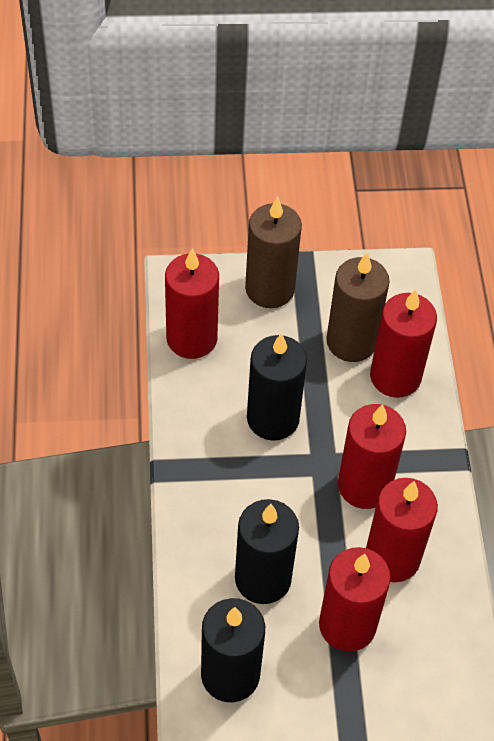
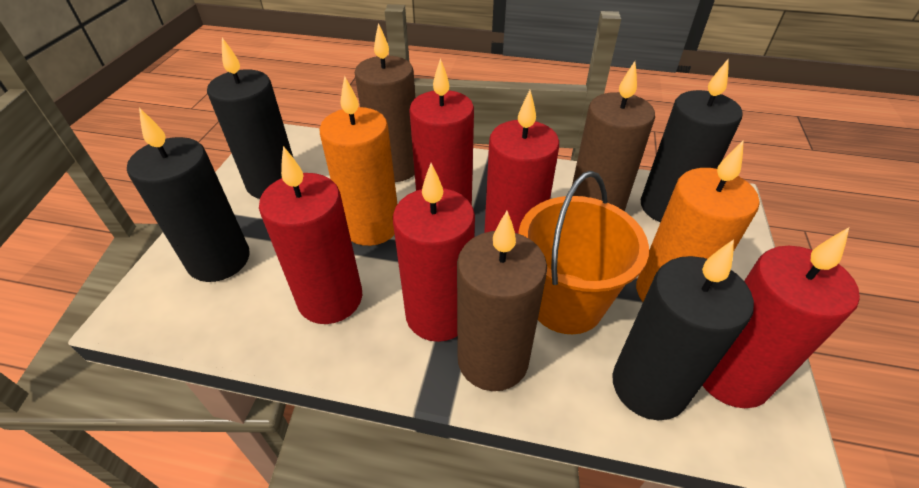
black candle: [201,598,265,702] [235,499,299,604] [247,333,307,441] = 3 -> [127,108,250,282] [207,38,293,199] [612,239,754,420] [641,58,743,222] = 4
brown candle: [245,197,302,308] [326,253,390,362] = 2 -> [354,23,415,182] [457,211,547,391] [572,61,655,211] = 3
orange bucket: none = 0 -> [518,171,649,334] = 1
orange candle: none = 0 -> [320,76,398,246] [636,141,759,302] = 2

